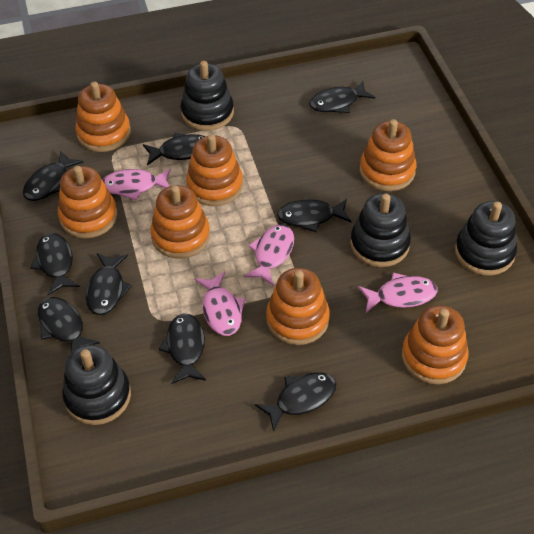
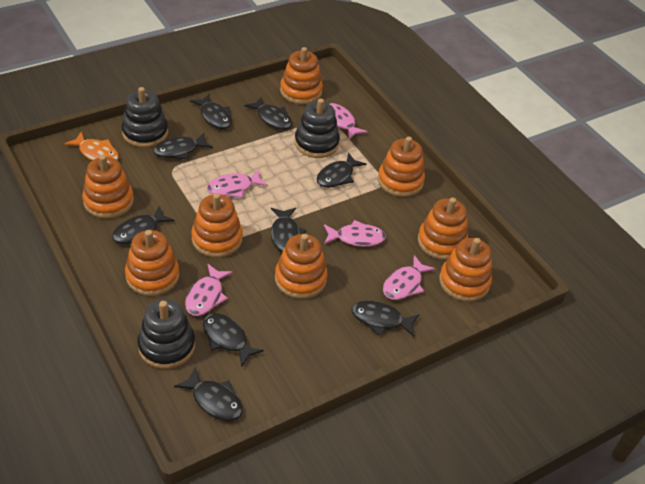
black stacking toy: [62,345,131,425] [181,61,234,131] [350,193,411,267] [455,201,517,276] = 4 -> [121,87,168,148] [137,299,195,369] [294,99,340,158] = 3
orange fish: none = 0 -> [64,132,119,161] = 1
orange stacking toy: [58,166,117,238] [75,81,131,152] [150,185,210,258] [186,134,243,206] [266,268,330,345] [360,119,417,191] [402,305,469,384] = 7 -> [82,155,134,219] [125,230,179,296] [191,193,243,258] [275,234,328,299] [280,47,323,104] [378,136,425,197] [418,197,468,260] [439,238,492,302] = 8
pink fish: [103,168,171,201] [194,271,245,336] [244,224,294,286] [358,273,438,313] = 4 -> [185,264,233,316] [207,170,268,198] [324,220,386,247] [328,103,368,140] [383,255,435,300] = 5

